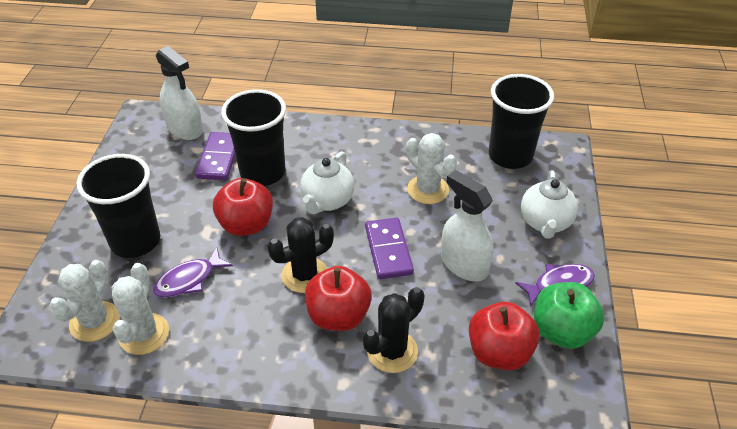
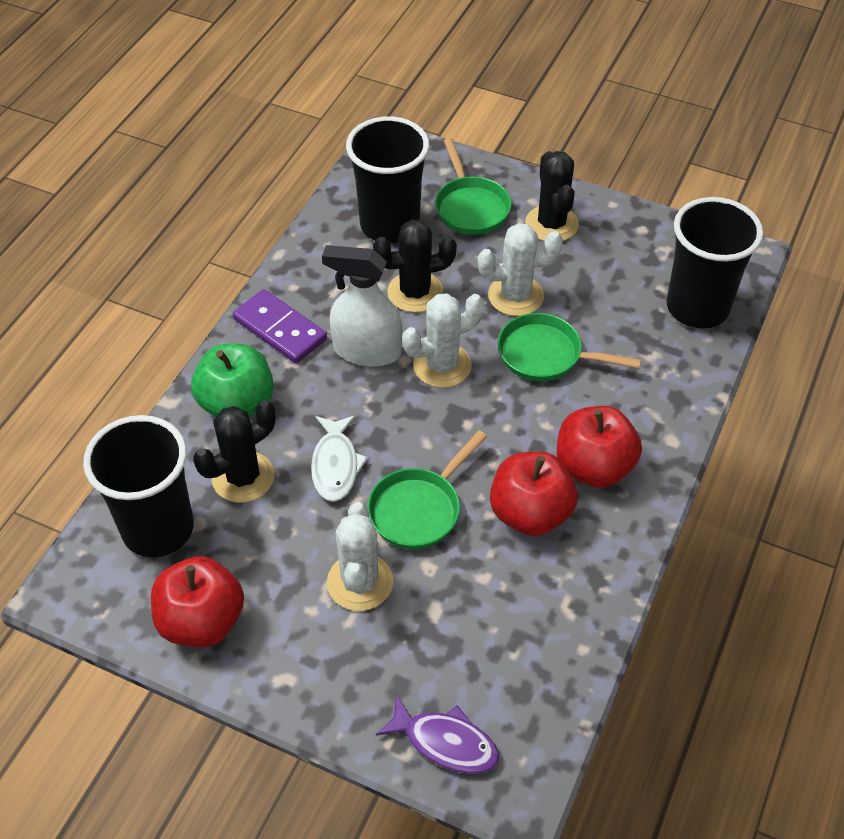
black cactus: [268,217,334,293] [363,287,425,373] = 2 -> [193,400,275,503] [373,219,457,313] [525,151,579,241] = 3
green pan: none = 0 -> [367,430,487,549] [435,138,511,235] [498,313,641,381] = 3
purple domino: [195,132,235,180] [365,218,414,279] = 2 -> [233,289,327,363] = 1
purple fish: [153,248,233,298] [515,264,595,306] = 2 -> [376,695,499,774] = 1
white fish: none = 0 -> [311,415,368,502] = 1
white spray bottle: [156,46,203,140] [441,170,494,281] = 2 -> [322,245,402,367] = 1
white teapot: [300,151,355,214] [521,170,578,239] = 2 -> none = 0

